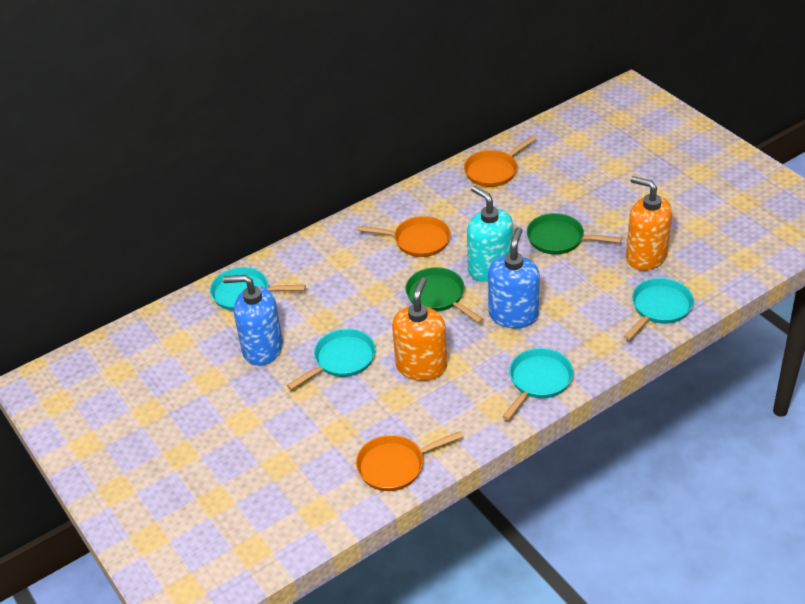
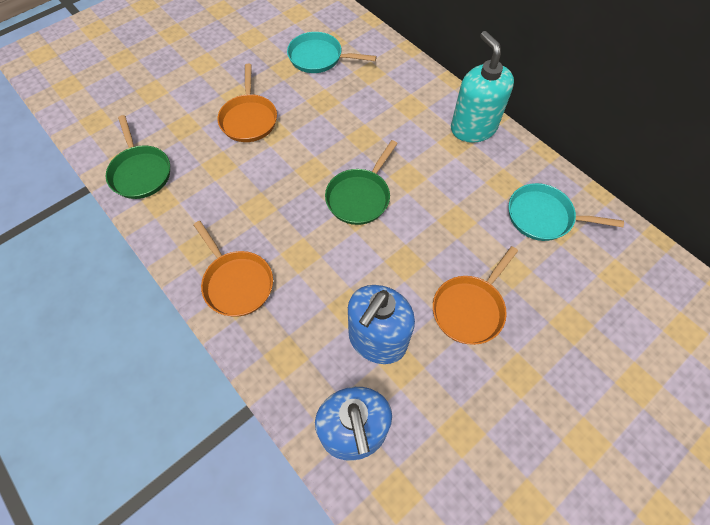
orange soap dispenser: [392,277,447,381] [626,176,672,271] = 2 -> none = 0
turquoise pan: [210,267,306,311] [287,329,376,389] [502,348,573,420] [624,278,694,340] = 4 -> [287,32,377,73] [509,183,624,241] = 2

